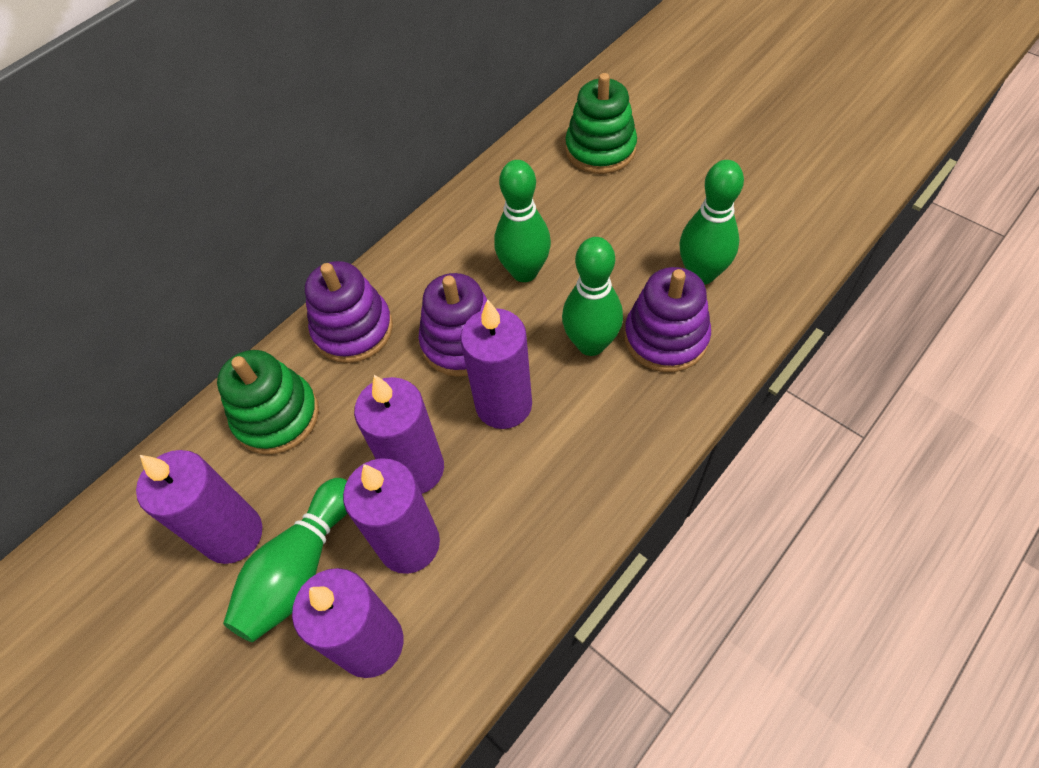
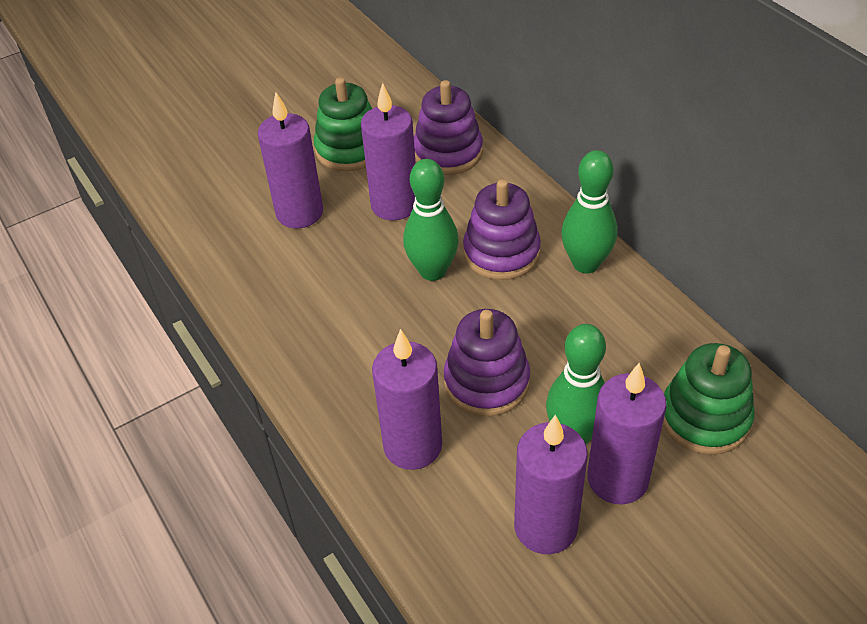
green bowling pin: [223,478,347,642] [494,160,551,282] [562,237,623,356] [679,160,744,285] = 4 -> [403,159,459,281] [546,324,606,444] [561,150,617,273] = 3

